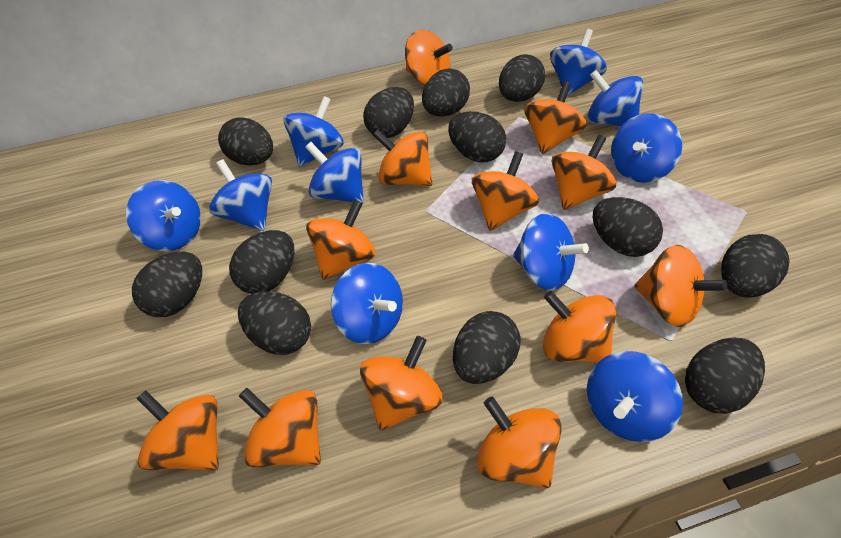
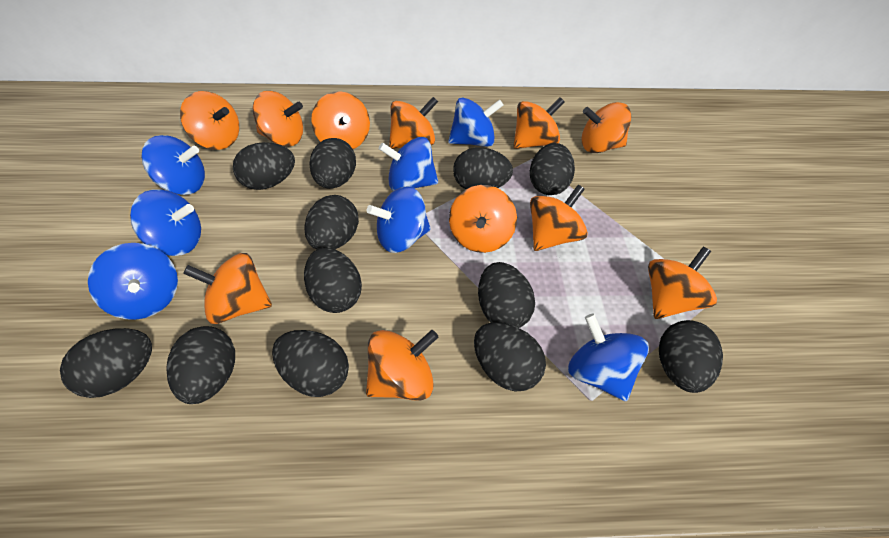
blue spinning top: [126,180,201,251] [209,159,272,231] [283,96,344,167] [305,142,364,203] [331,263,403,344] [513,213,589,291] [550,29,607,96] [587,351,683,442] [588,70,643,126] [611,113,682,183] = 10 -> [88,243,178,320] [130,189,201,256] [141,135,205,195] [367,186,431,253] [379,137,438,191] [448,97,503,147] [568,314,649,401] = 7
orange spinning top: [136,390,219,470] [239,388,321,467] [306,200,375,280] [360,336,443,431] [373,129,432,186] [405,30,453,85] [472,151,539,231] [477,397,562,488] [525,81,587,154] [543,291,616,362] [551,135,616,210] [634,245,728,327] = 12 -> [180,91,239,150] [183,253,272,324] [253,91,303,147] [311,91,370,149] [366,330,438,401] [389,97,438,149] [449,185,517,253] [513,97,564,149] [530,185,588,251] [581,102,631,153] [648,247,717,319] = 11

